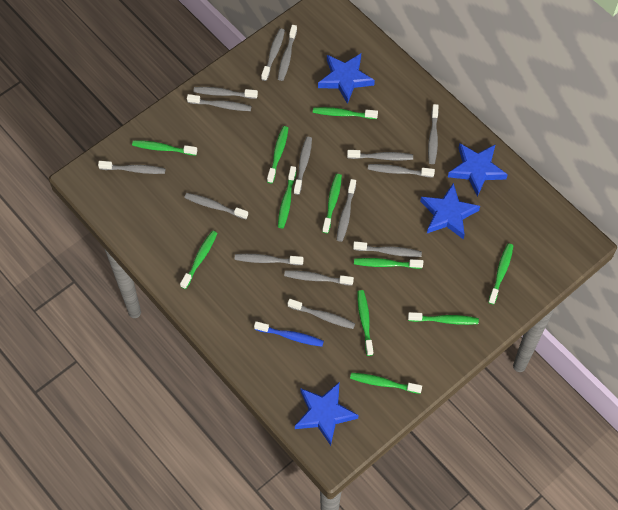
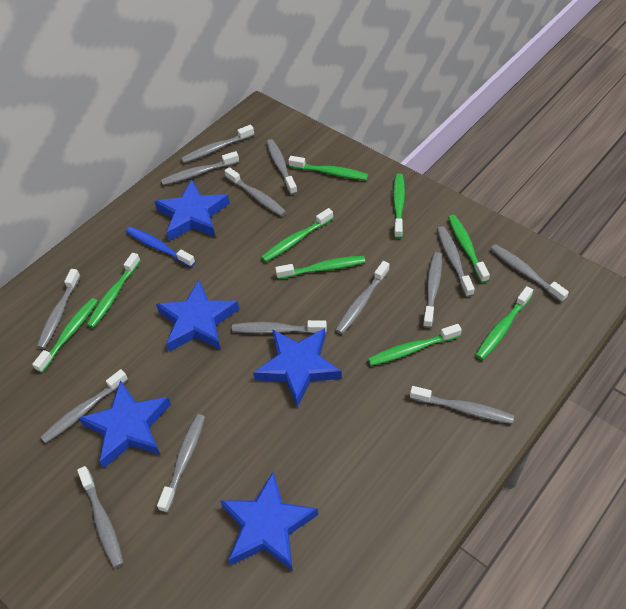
blue star: [295,383,359,446] [318,54,375,104] [420,183,480,240] [448,143,508,197] = 4 -> [79,380,171,468] [154,180,230,241] [156,280,239,352] [220,472,318,571] [253,328,342,407] = 5
green toothbrush: [132,140,197,156] [180,231,217,289] [267,126,288,183] [278,166,296,228] [313,107,378,119] [322,174,342,233] [350,373,422,394] [354,258,423,269] [357,290,373,356] [408,312,479,325] [488,243,513,304] = 11 -> [32,298,98,373] [87,253,141,328] [261,208,333,262] [275,256,365,279] [288,156,369,180] [368,324,462,366] [393,174,405,239] [448,215,490,283] [475,286,533,360] = 9
grey toothbrush: [98,161,165,174] [184,193,248,219] [187,94,252,111] [193,87,258,99] [235,254,304,265] [261,28,285,81] [278,25,297,81] [284,270,354,286] [288,299,355,329] [294,137,312,195] [337,179,356,242] [347,150,413,160] [353,241,422,257] [368,164,435,177] [428,104,439,164] = 15 -> [37,269,80,349] [41,369,128,443] [77,466,124,568] [157,414,205,513] [161,151,239,185] [181,125,254,163] [225,167,286,217] [232,320,327,334] [266,139,297,195] [335,261,389,334] [410,386,514,424] [423,252,442,328] [437,226,475,297] [491,244,569,303] = 14

